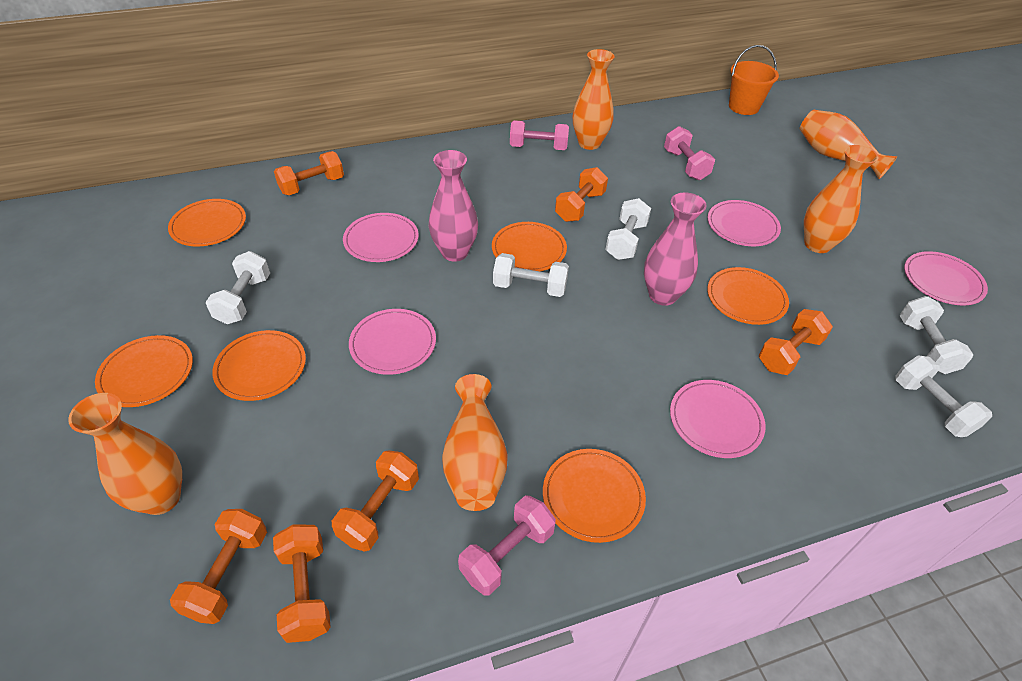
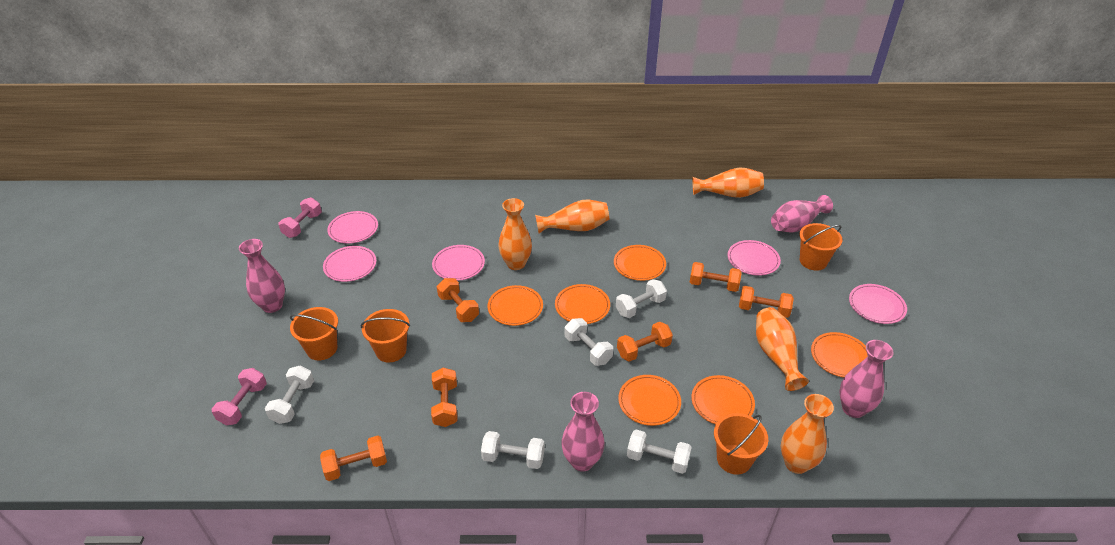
orange bucket: [729,45,779,115] = 1 -> [290,307,338,360] [361,309,410,362] [714,413,768,475] [800,223,843,271] = 4
pink dumbbell: [458,496,556,595] [510,120,569,150] [664,126,715,180] = 3 -> [212,368,267,425] [279,197,322,238] = 2
pink vase: [429,150,478,262] [644,193,706,306] = 2 -> [239,239,285,313] [561,392,605,472] [771,195,833,232] [839,340,894,418] = 4

